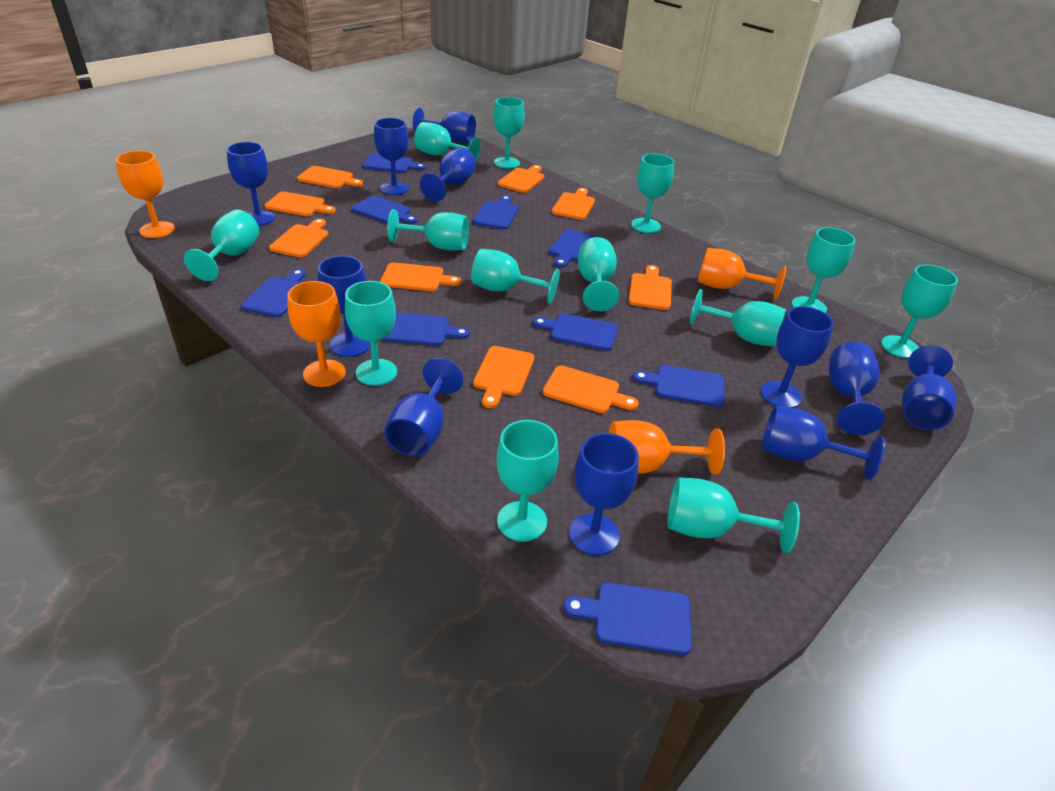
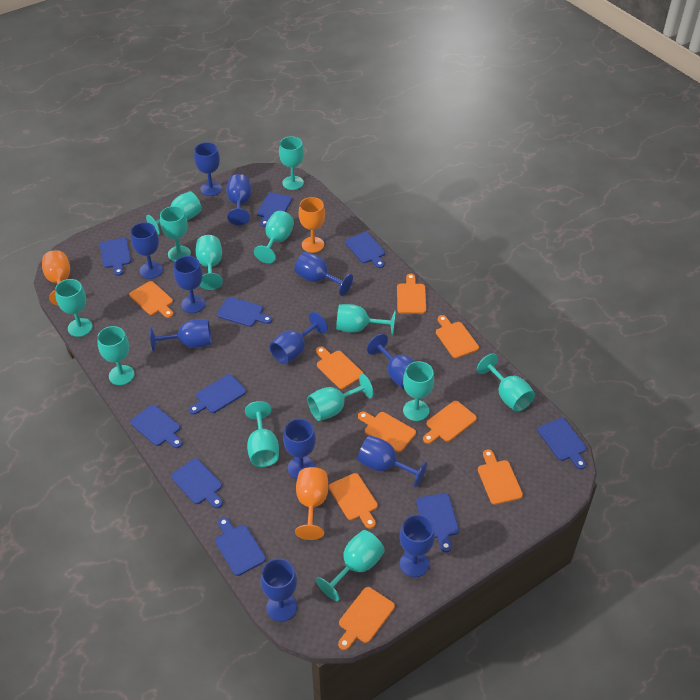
blue cutting board: [241,269,305,317] [352,196,418,224] [362,154,426,173] [382,312,469,346] [473,195,519,229] [533,313,618,351] [549,230,597,268] [564,582,692,655] [633,365,725,407] = 9 -> [100,238,131,276] [130,405,183,448] [171,458,223,508] [189,374,246,415] [215,517,266,576] [217,297,272,327] [257,192,292,227] [345,232,385,268] [416,493,459,552] [538,418,586,469] = 10
blue goblet: [227,142,275,226] [318,256,370,357] [374,118,409,195] [384,358,464,456] [413,108,476,142] [420,147,476,202] [569,433,639,556] [761,306,833,408] [762,406,885,480] [829,342,885,435] [902,345,957,430] = 11 -> [130,222,163,279] [150,319,212,352] [174,256,205,313] [194,142,222,196] [226,174,251,225] [260,558,297,622] [270,312,328,364] [283,419,316,479] [295,252,353,296] [357,435,428,488] [367,334,415,390] [400,514,435,577] = 12
orange goblet: [115,151,175,238] [287,281,346,387] [608,420,725,475] [698,248,786,300] = 4 -> [42,250,70,306] [295,467,328,540] [299,197,325,253] = 3

